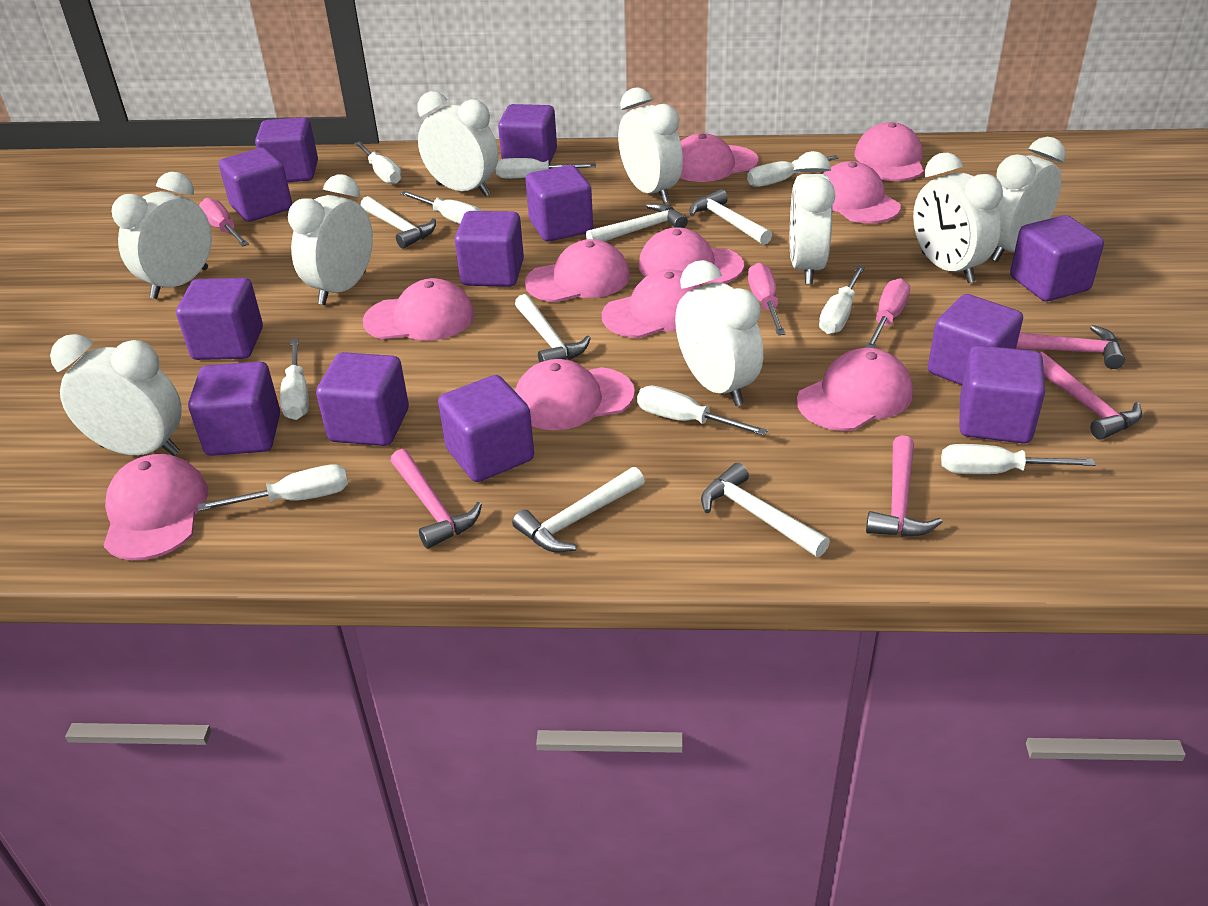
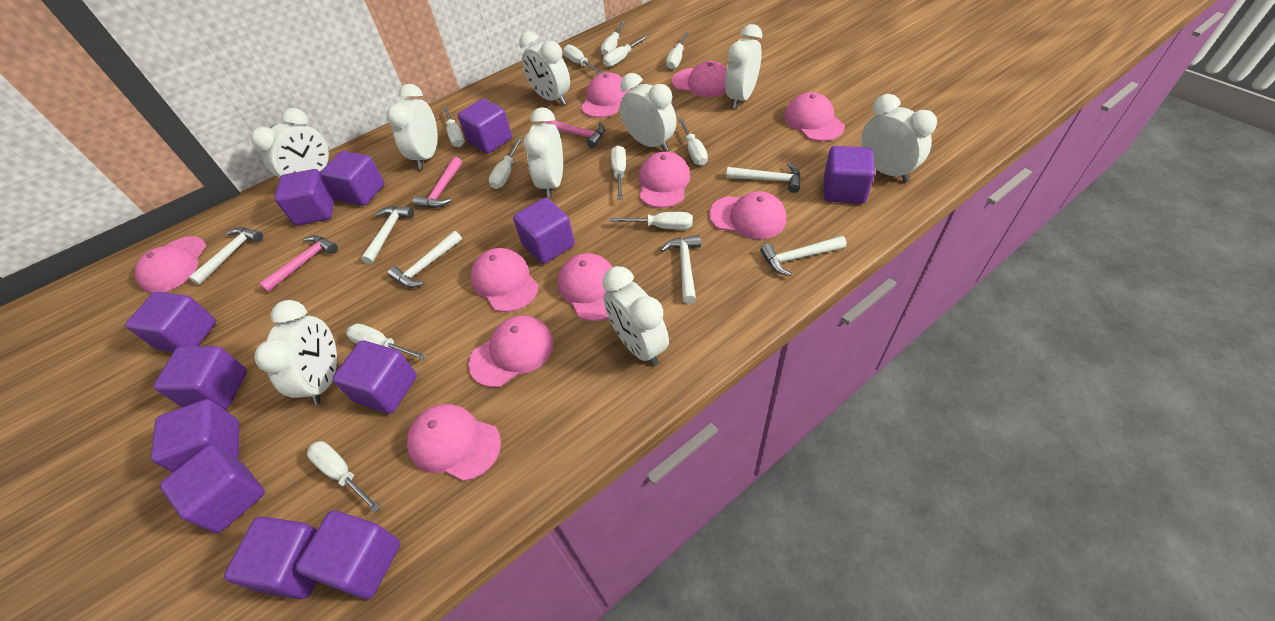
pink hammer: [390,449,482,549] [866,435,943,537] [1016,325,1125,369] [1040,352,1142,440] = 4 -> [259,235,338,292] [413,157,462,208] [543,121,605,148] = 3
pink screwdriver: [199,198,249,246] [748,263,785,335] [865,278,910,348] = 3 -> none = 0
white screwdriver: [198,464,348,511] [280,338,309,420] [354,141,402,185] [400,191,481,224] [496,158,596,179] [637,386,768,436] [747,155,839,187] [819,266,865,334] [941,444,1095,474] = 9 -> [307,441,380,513] [346,324,427,360] [443,106,465,147] [489,138,523,189] [563,44,602,74] [601,22,626,56] [603,35,649,67] [610,212,693,230] [611,145,626,200] [666,32,688,70] [678,118,708,166] = 11

